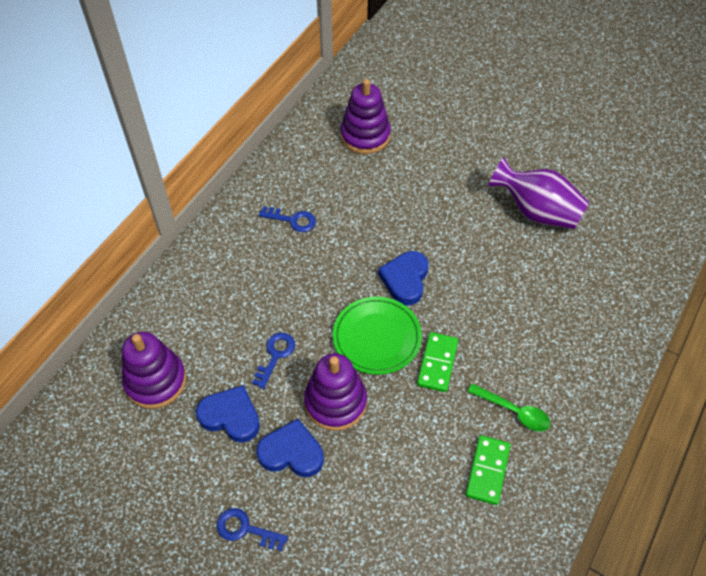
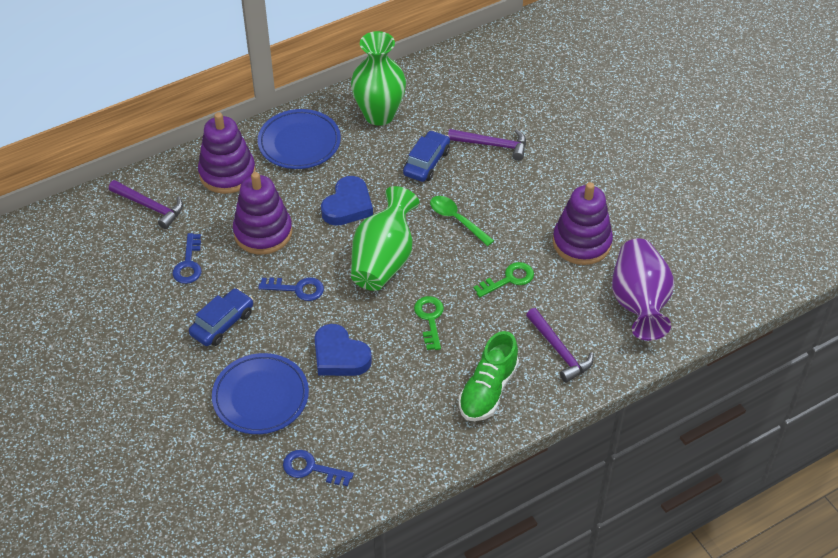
blue car: none = 0 -> [189,288,253,346] [403,130,450,182] = 2
blue heart: [196,385,260,443] [257,419,324,477] [378,251,429,306] = 3 -> [314,324,372,376] [321,176,373,226] = 2
blue plate: none = 0 -> [212,353,309,434] [258,109,341,169] = 2
green domino: [417,332,458,392] [466,435,511,505] = 2 -> none = 0
green key: none = 0 -> [414,296,444,350] [473,262,534,297] = 2
green plate: [333,297,422,375] = 1 -> none = 0
green shoe: none = 0 -> [459,331,519,421] = 1
green vase: none = 0 -> [351,31,406,126] [351,186,419,291] = 2
purple hammer: none = 0 -> [109,180,183,229] [448,129,526,161] [526,308,594,383] = 3

